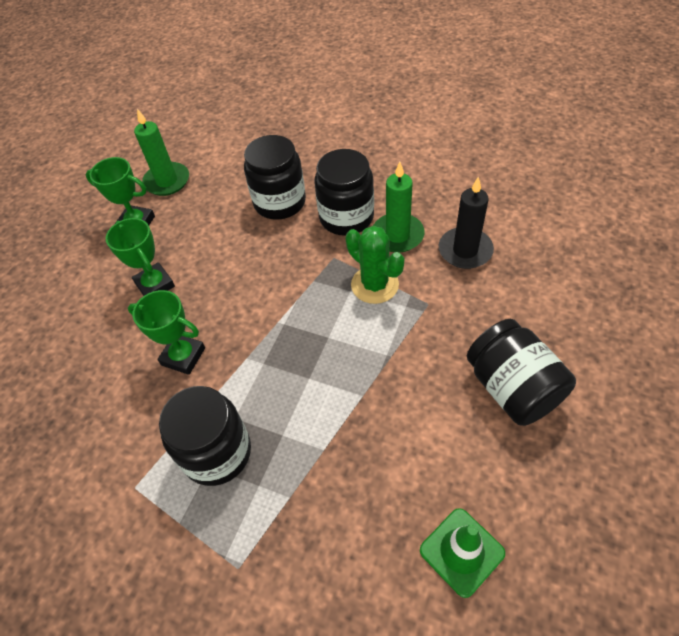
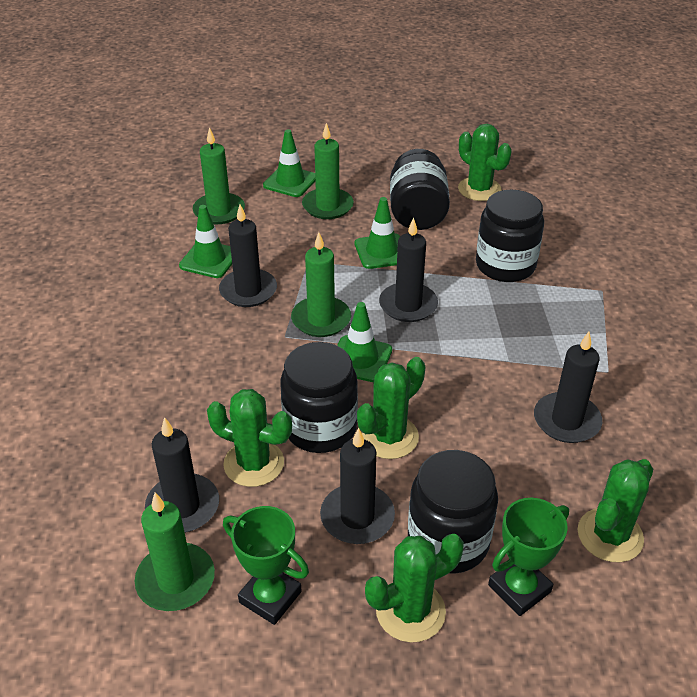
black candle: [439,176,494,269] = 1 -> [145,417,219,533] [219,205,277,307] [320,428,395,544] [379,218,438,322] [534,332,602,443] = 5
green cactus: [346,226,405,304] = 1 -> [207,389,292,487] [357,357,425,459] [365,534,464,643] [458,124,512,201] [578,459,653,562] = 5
green candle: [134,109,189,196] [373,162,424,253] = 2 -> [135,493,215,611] [193,127,245,224] [291,232,351,337] [302,123,354,219] = 4
green traffic cone: [420,508,505,598] = 1 -> [179,205,232,278] [263,129,315,197] [337,302,392,382] [355,197,400,269] = 4
green trophy: [85,157,155,225] [105,218,175,296] [128,290,205,375] = 3 -> [223,506,309,625] [488,498,569,616] = 2

